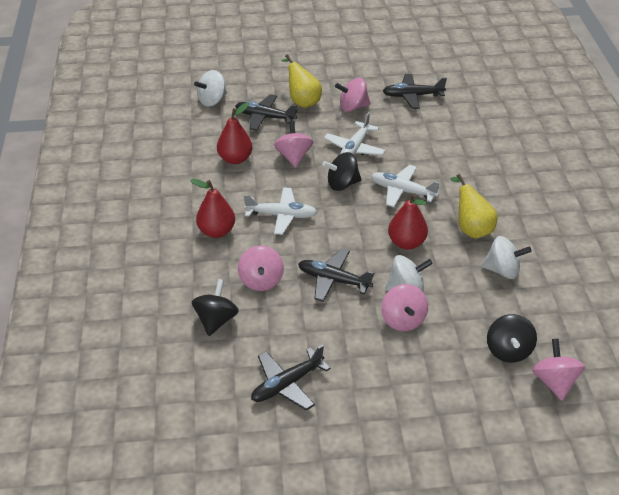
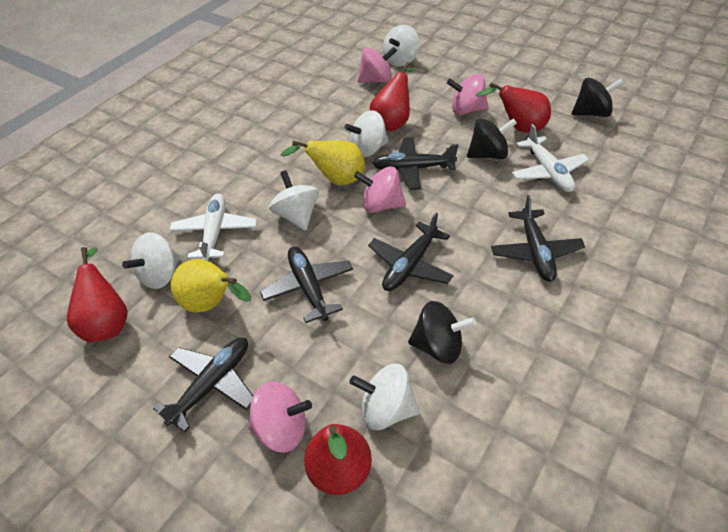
black plane: [235,94,298,131] [251,345,330,411] [298,249,374,302] [383,74,447,109] = 4 -> [153,338,253,432] [260,246,353,323] [368,213,454,291] [372,137,458,190] [491,195,585,282] = 5
pink spinning top: [238,245,284,291] [274,121,313,168] [335,78,371,112] [381,284,428,331] [532,339,585,401] = 5 -> [248,381,312,453] [354,166,406,213] [358,47,397,83] [447,74,489,115] = 4
red pear: [190,179,235,238] [217,103,252,164] [388,193,428,250] = 3 -> [67,247,128,343] [304,424,372,495] [370,62,416,131] [476,83,551,133] = 4
white plane: [243,187,317,235] [324,112,386,155] [371,165,440,207] = 3 -> [169,194,257,261] [512,124,589,192] = 2
white spinning top: [194,70,227,106] [385,255,433,291] [481,236,532,279] = 3 -> [122,232,180,289] [269,170,319,231] [344,111,389,157] [350,364,420,430] [383,25,420,67] = 5

